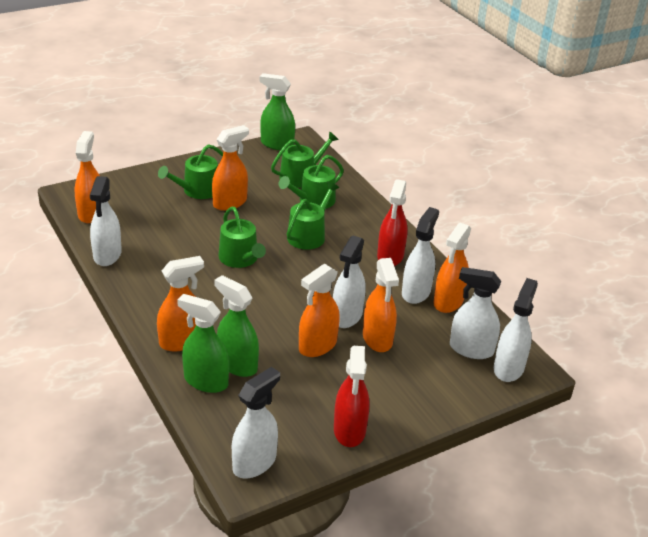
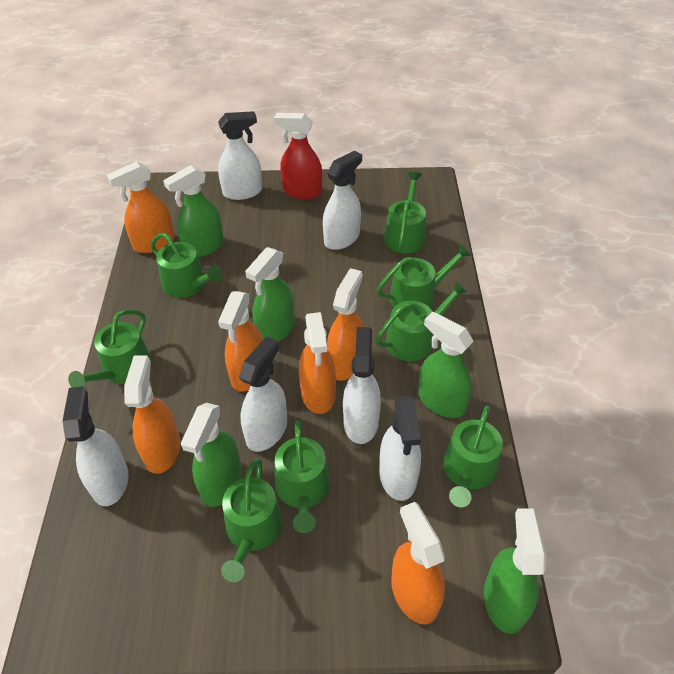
green spray bottle: [177,294,229,393] [214,275,259,377] [259,73,295,150] = 3 -> [163,165,224,257] [181,403,241,507] [245,247,295,342] [418,312,474,418] [484,509,546,634] = 5
green watering can: [158,144,223,199] [219,207,266,268] [271,131,339,188] [279,155,344,209] [287,181,340,250] = 5 -> [68,309,152,387] [151,233,223,298] [221,459,283,582] [275,420,330,533] [375,281,468,361] [377,244,472,309] [384,172,426,253] [443,405,503,507] = 8
red spray bottle: [334,346,370,447] [377,179,408,266] = 2 -> [274,113,322,200] = 1

